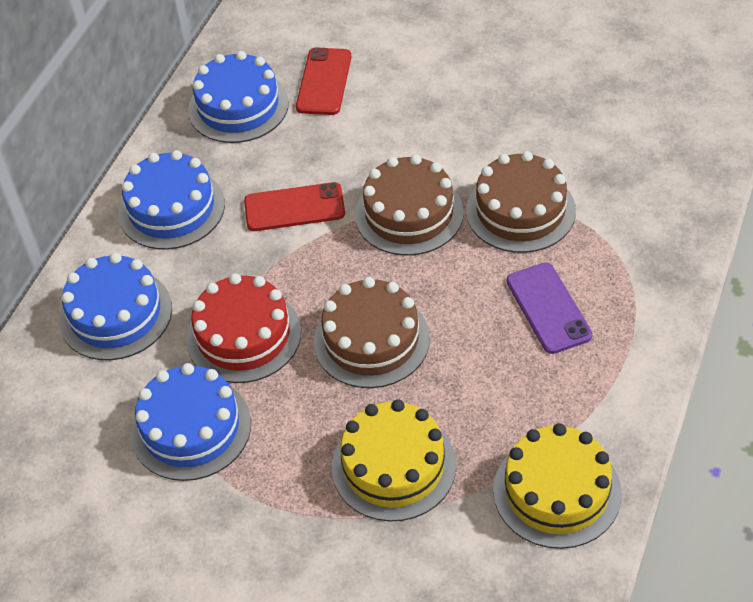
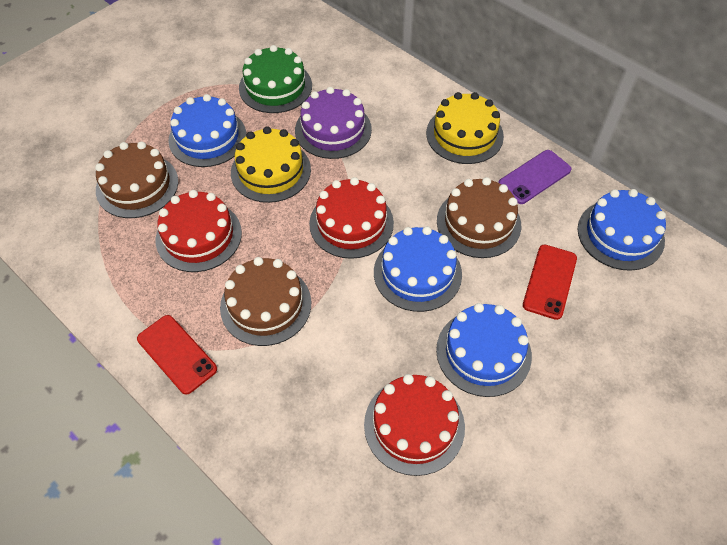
green cake: none = 0 -> [239,45,312,113] = 1
purple cake: none = 0 -> [295,87,372,159] = 1
red cake: [186,273,301,383] = 1 -> [156,190,242,272] [309,177,394,259] [364,374,465,476] = 3

